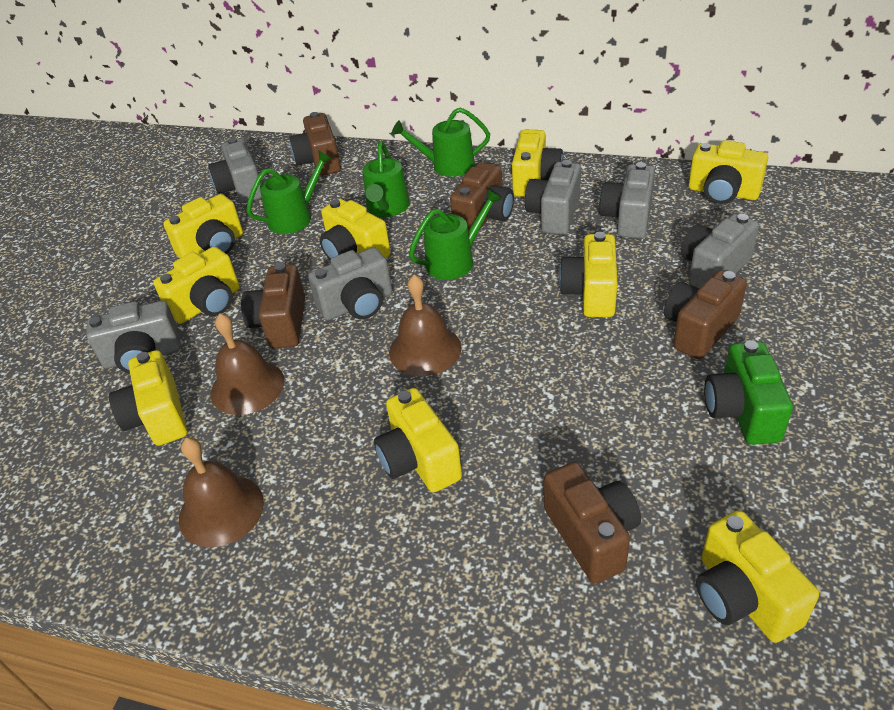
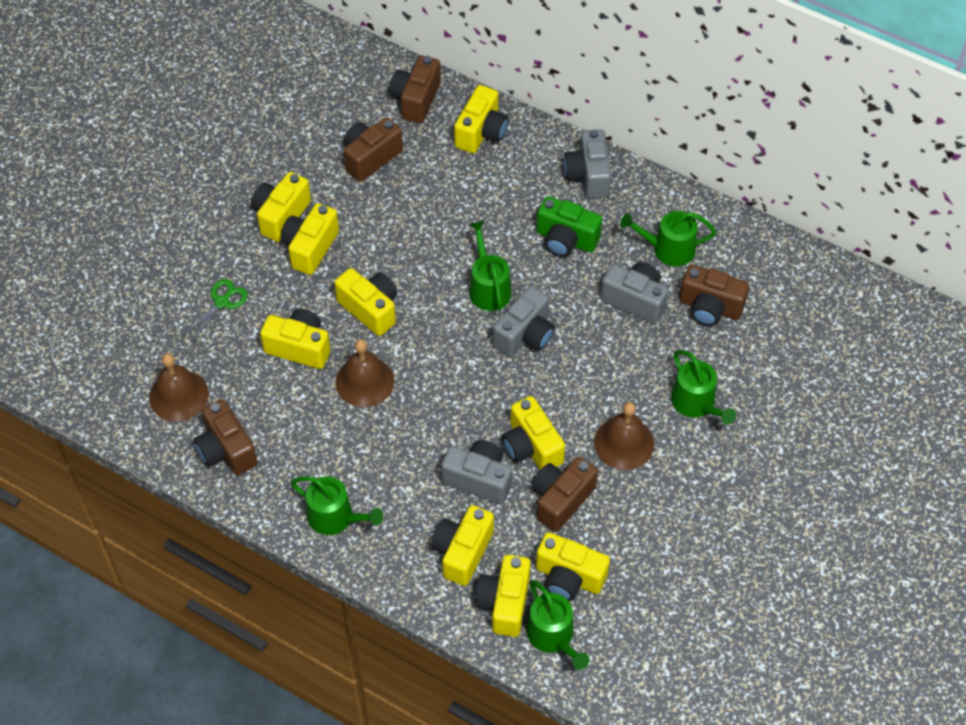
green scissors: none = 0 -> [183,279,248,342] = 1
green watering can: [246,150,332,234] [363,141,410,217] [392,107,490,177] [409,189,502,280] = 4 -> [291,476,383,535] [469,221,512,311] [526,580,590,670] [620,211,716,266] [671,350,736,425] = 5
grey camera: [86,301,181,374] [208,138,262,203] [308,247,392,320] [525,160,581,235] [599,162,655,239] [681,213,759,288] = 6 -> [441,440,512,504] [493,286,555,358] [564,129,611,199] [601,262,669,324] = 4

